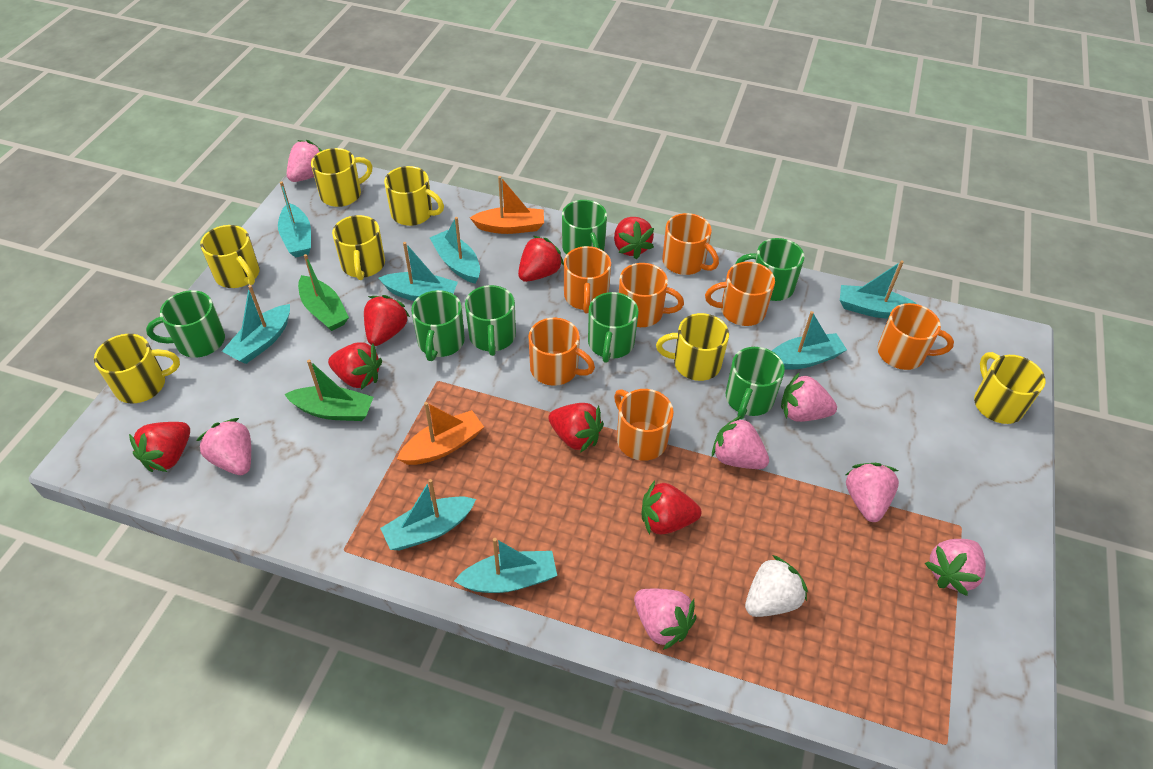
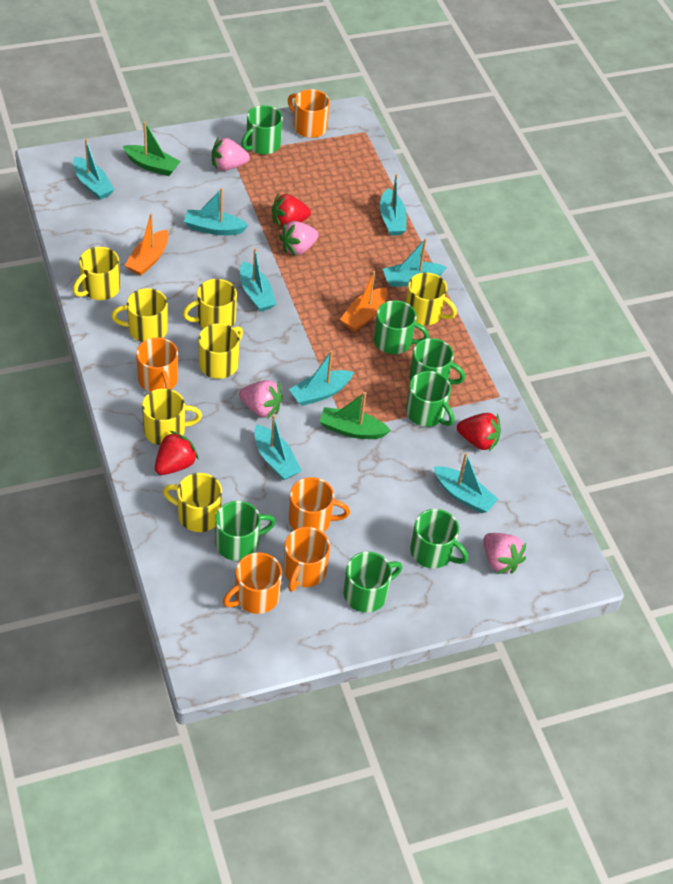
orange mug: [528,318,595,386] [564,246,611,314] [614,389,674,461] [619,263,684,327] [662,213,719,275] [705,262,775,326] [877,303,954,370] = 7 -> [136,338,178,392] [223,553,282,614] [283,527,330,592] [288,89,330,138] [289,477,350,532] = 5
pink strawberry: [196,418,251,475] [287,140,322,182] [634,589,696,650] [712,416,769,469] [781,373,837,422] [846,463,899,522] [925,539,986,596] = 7 -> [212,137,250,171] [239,380,283,419] [279,221,319,256] [483,533,526,574] = 4
red strawberry: [129,422,190,472] [328,342,382,390] [364,295,410,346] [518,236,564,282] [548,403,604,453] [614,217,654,259] [641,481,701,535] = 7 -> [155,431,199,475] [272,194,311,227] [457,413,501,451] = 3
white strawberry: [745,555,808,617] = 1 -> none = 0

